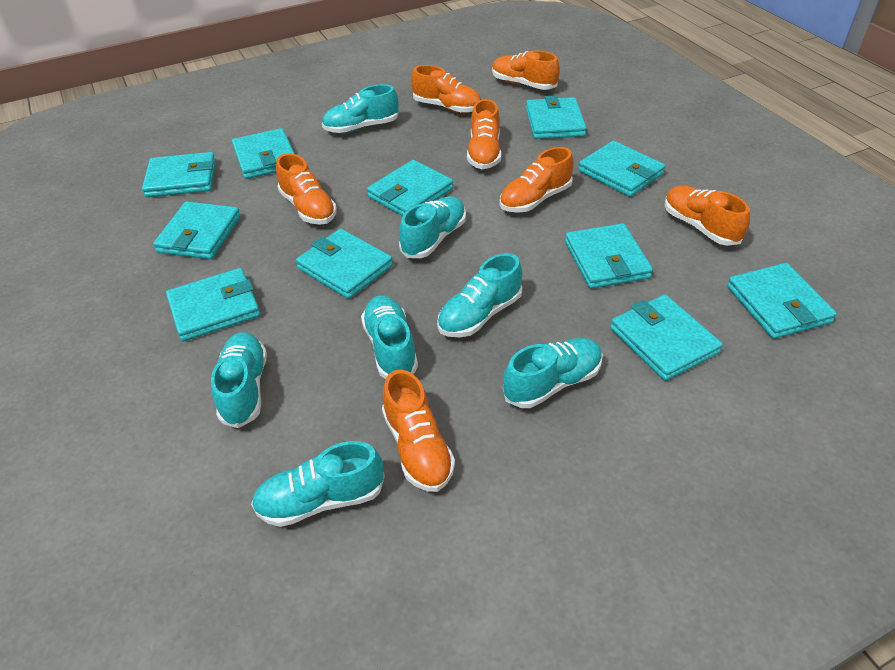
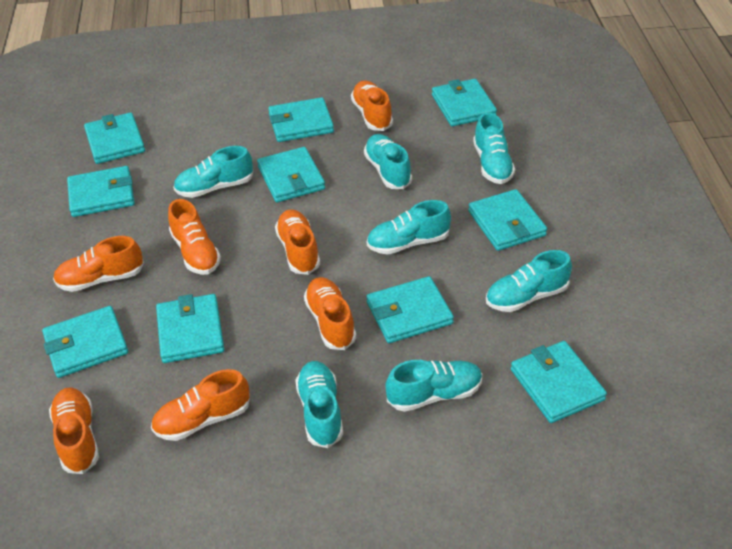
turquoise wallet: [142,152,216,197] [153,202,241,259] [166,268,260,341] [232,128,295,179] [296,229,393,299] [367,160,453,216] [526,95,587,139] [565,223,653,289] [578,141,666,197] [610,295,723,381] [727,263,837,339] = 11 -> [42,306,128,378] [67,166,135,217] [84,112,145,164] [156,294,224,363] [257,147,325,202] [268,97,334,142] [367,276,454,343] [432,79,497,126] [468,189,547,251] [511,341,607,423] = 10

